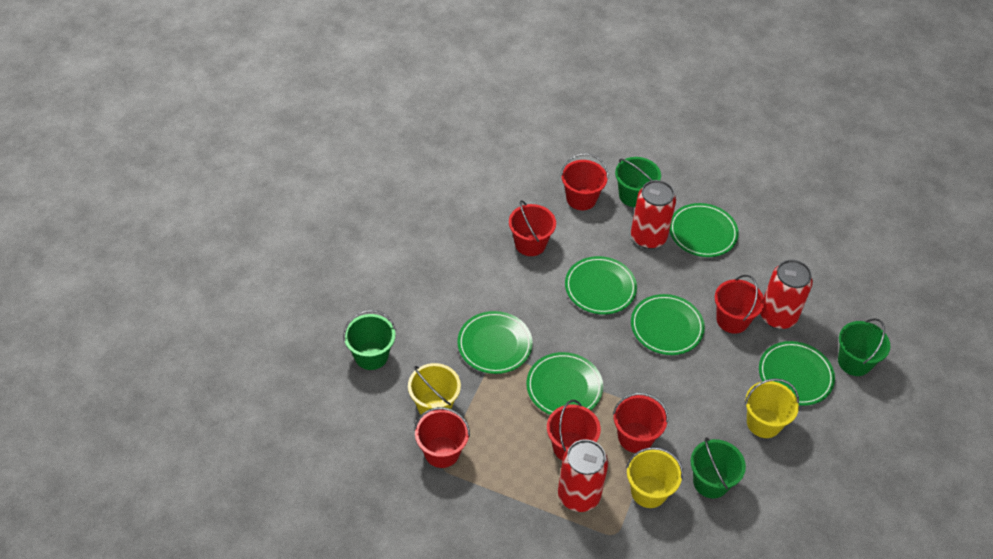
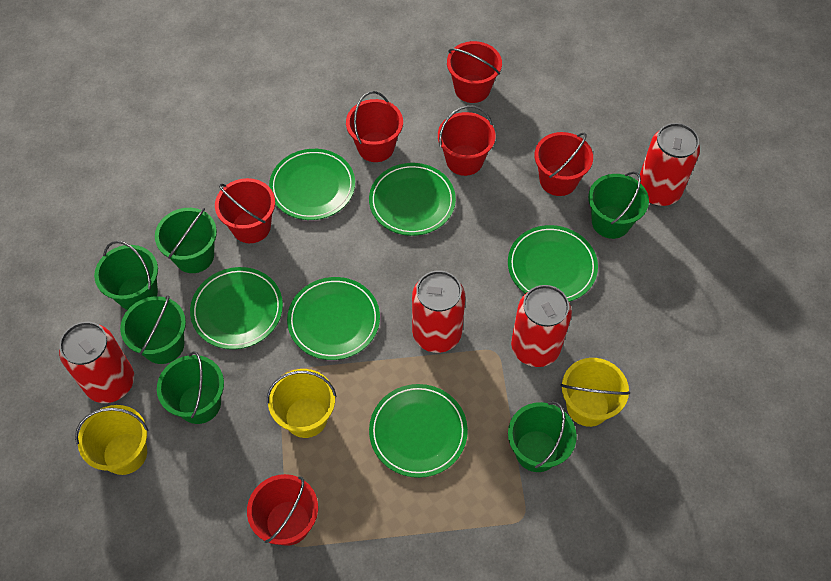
green bucket: [343,310,396,370] [615,157,661,207] [691,437,746,499] [838,318,890,376] = 4 -> [94,241,158,310] [120,295,186,364] [155,208,217,273] [157,351,224,424] [508,402,577,472] [588,171,649,239] = 6
red can: [558,439,608,512] [631,180,676,249] [760,259,813,329] = 3 -> [59,322,134,403] [412,270,465,353] [511,285,572,367] [640,123,700,206] = 4

